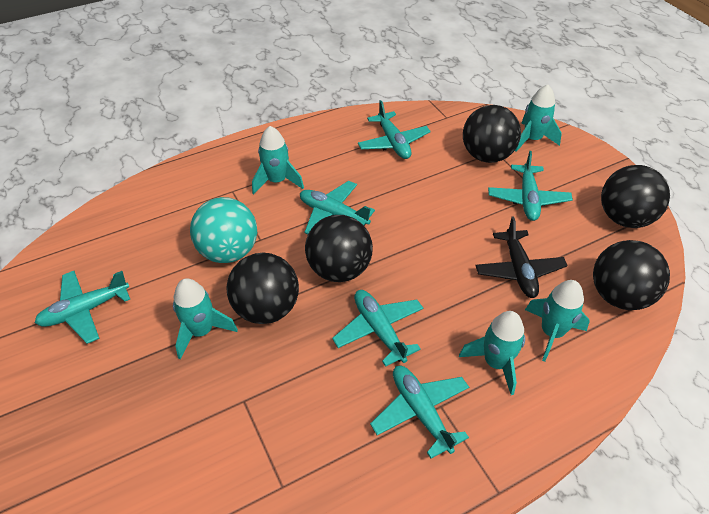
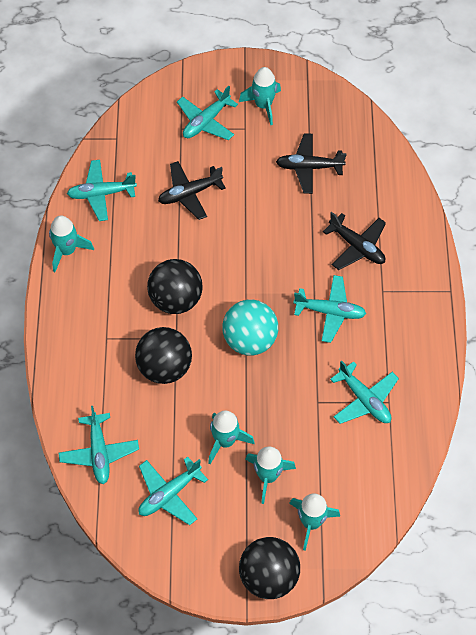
black ball: [227,253,299,324] [305,215,373,282] [463,105,521,163] [593,240,670,310] [601,165,670,228] = 5 -> [135,327,192,384] [147,259,203,314] [239,537,300,599] = 3
black plane: [475,216,568,298] = 1 -> [158,161,226,220] [276,133,347,194] [323,212,386,270] = 3

